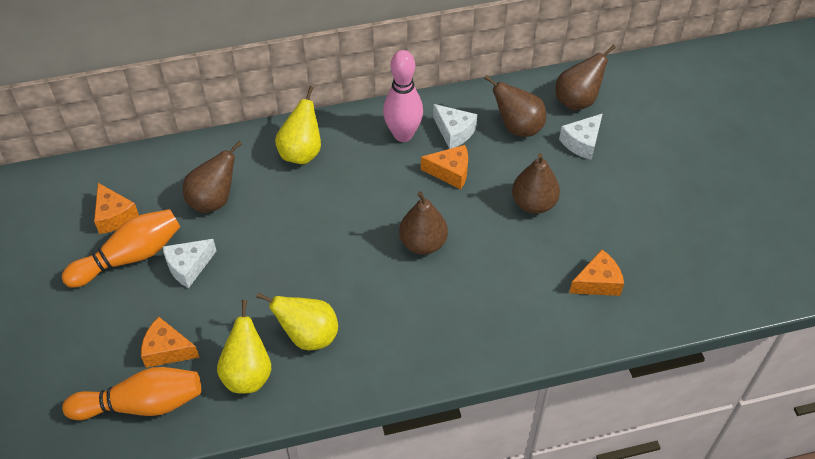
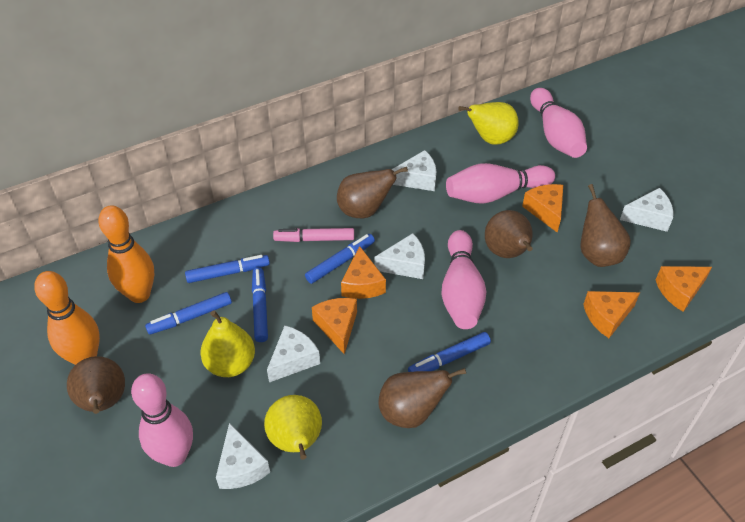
blue marker: none = 0 -> [145,292,232,335] [185,255,270,283] [252,267,268,342] [305,234,375,284] [408,332,491,372] = 5
orange cheese: [94,183,139,234] [141,317,200,368] [421,145,468,189] [569,250,624,296] = 4 -> [312,298,357,354] [341,246,386,299] [522,184,563,233] [583,291,640,338] [656,266,712,312] = 5
pink bowling pin: [383,50,423,142] = 1 -> [131,373,193,467] [441,230,486,329] [446,163,555,204] [530,88,587,158] = 4
pink marker: none = 0 -> [273,228,354,242] = 1
white cheese: [163,239,216,288] [433,104,477,149] [559,113,603,160] = 3 -> [216,423,270,489] [267,325,320,382] [375,233,425,279] [392,150,436,191] [620,188,673,232] = 5

